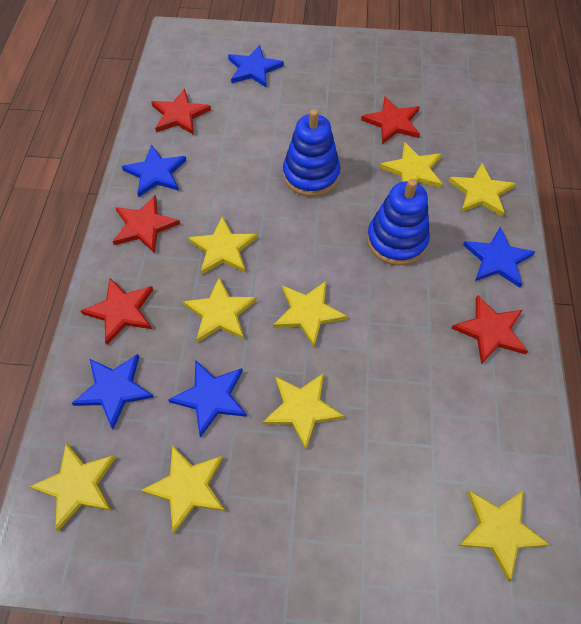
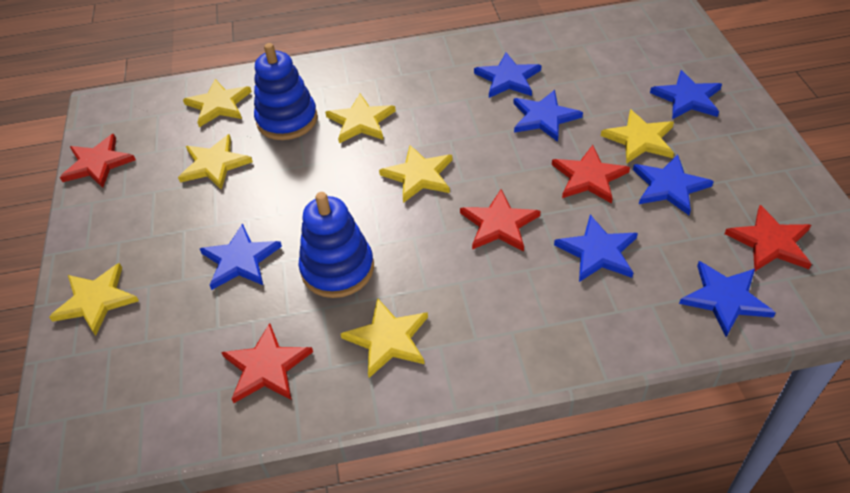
blue star: [72,354,154,429] [122,144,187,197] [168,360,247,437] [228,45,284,88] [463,227,535,288] = 5 -> [200,223,282,290] [474,52,542,98] [513,90,583,142] [554,215,638,282] [633,155,714,215] [650,70,722,119] [679,261,776,337] = 7
yellow star: [29,443,116,531] [141,445,225,533] [183,277,257,342] [188,216,257,274] [263,373,344,449] [273,281,347,347] [380,142,442,188] [448,163,516,217] [458,490,550,581] = 9 -> [49,263,139,336] [178,134,253,190] [183,79,252,127] [325,94,396,143] [341,298,428,378] [379,145,452,203] [601,109,674,164] = 7

